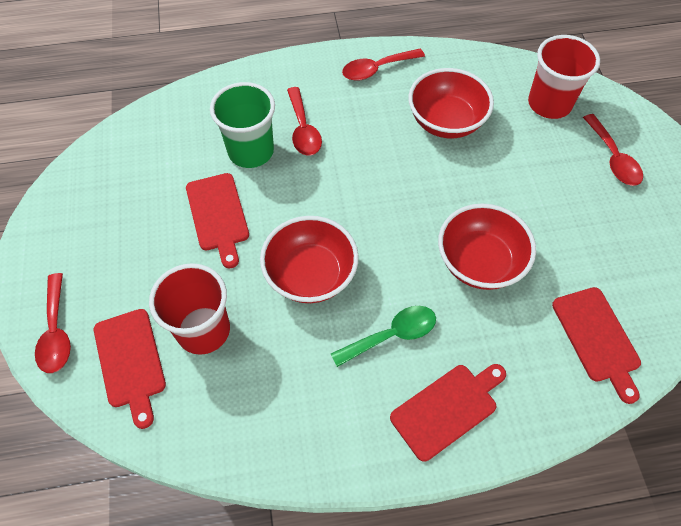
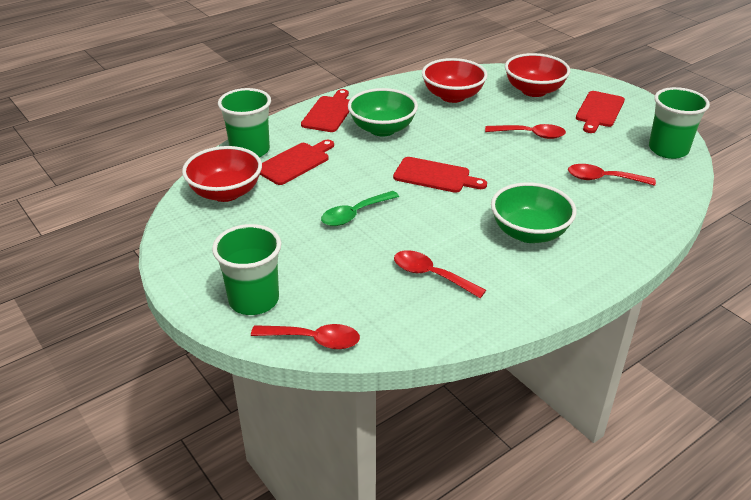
green bowl: none = 0 -> [348,88,418,136] [491,182,576,243] = 2
green cup: [210,82,275,168] = 1 -> [212,224,281,315] [218,88,271,157] [649,87,710,159] = 3
red cup: [149,263,230,355] [528,35,600,119] = 2 -> none = 0

